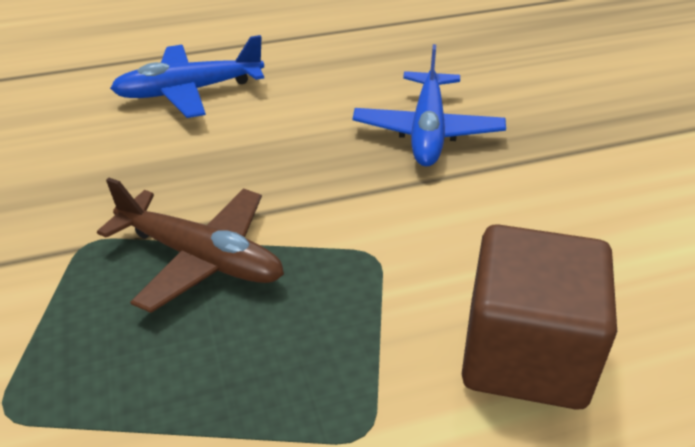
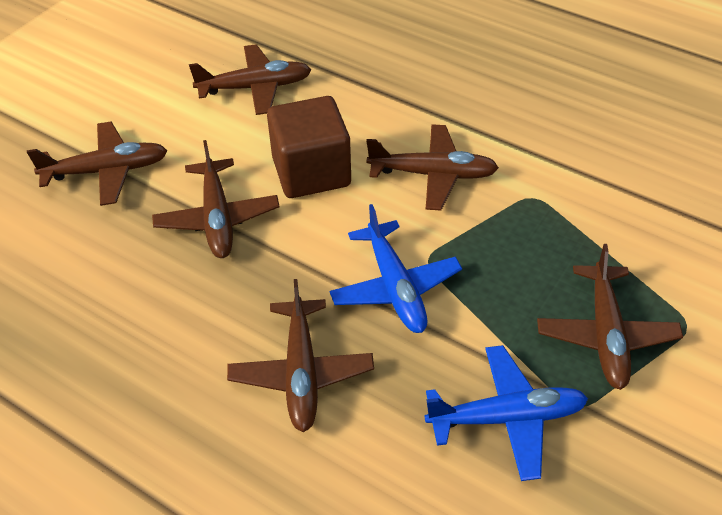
brown plane: [97,178,284,313] = 1 -> [27,122,167,206] [152,140,280,258] [189,44,312,115] [227,279,374,432] [367,124,499,210] [537,244,683,390] = 6

